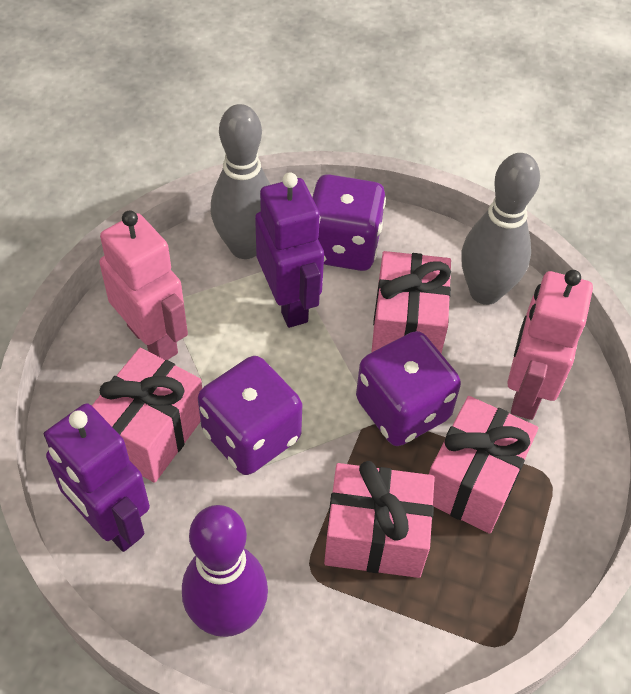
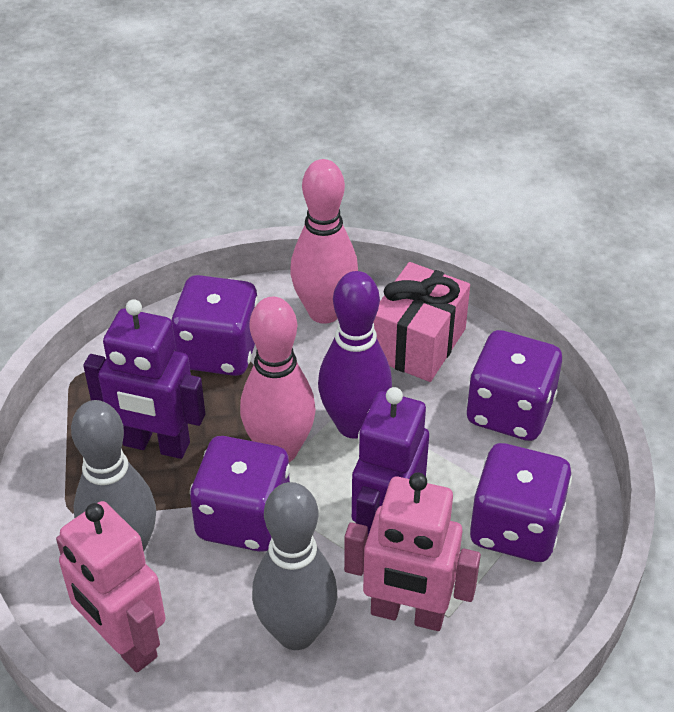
pink bowling pin: none = 0 -> [240,297,316,462] [290,159,358,324] = 2
pink gift: [92,348,202,483] [324,461,435,578] [371,251,451,353] [429,396,538,534] = 4 -> [373,262,470,382] = 1
purple dice: [198,356,302,475] [312,174,386,271] [356,331,461,446] = 3 -> [171,275,258,376] [190,436,290,552] [466,330,562,441] [469,443,572,562] = 4

